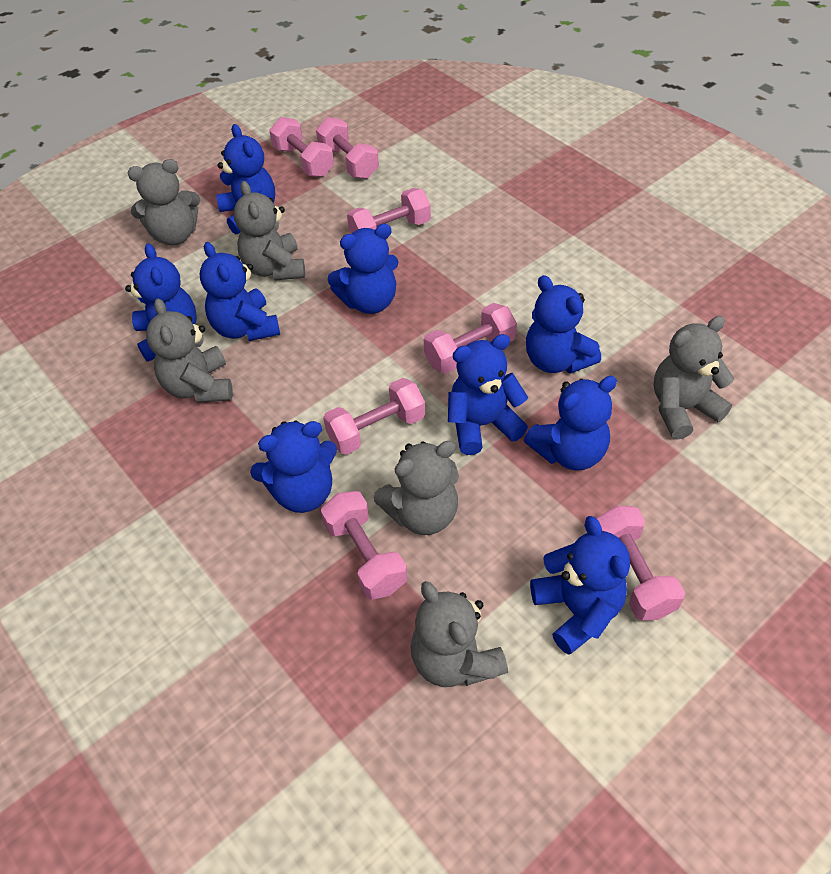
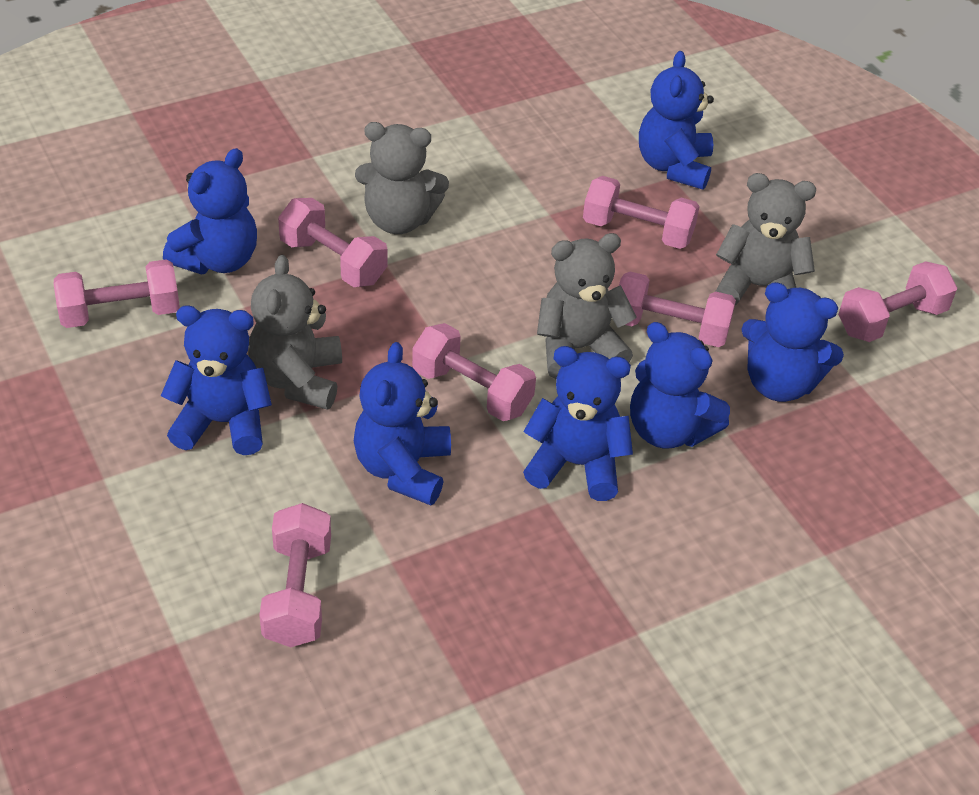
blue teddy bear: [125,243,197,362] [200,242,280,341] [216,124,275,235] [250,420,337,513] [328,224,399,314] [448,334,528,455] [524,376,617,471] [526,275,601,374] [530,516,630,655] = 9 -> [161,305,272,455] [163,148,257,274] [354,342,451,505] [523,346,633,501] [630,322,730,448] [639,51,714,190] [741,282,844,402] = 7
grey teddy bear: [128,159,200,246] [146,298,233,403] [233,181,305,281] [374,441,459,535] [410,581,508,687] [653,316,734,439] = 6 -> [248,255,342,410] [355,122,449,234] [537,233,637,379] [715,173,816,305] = 4

